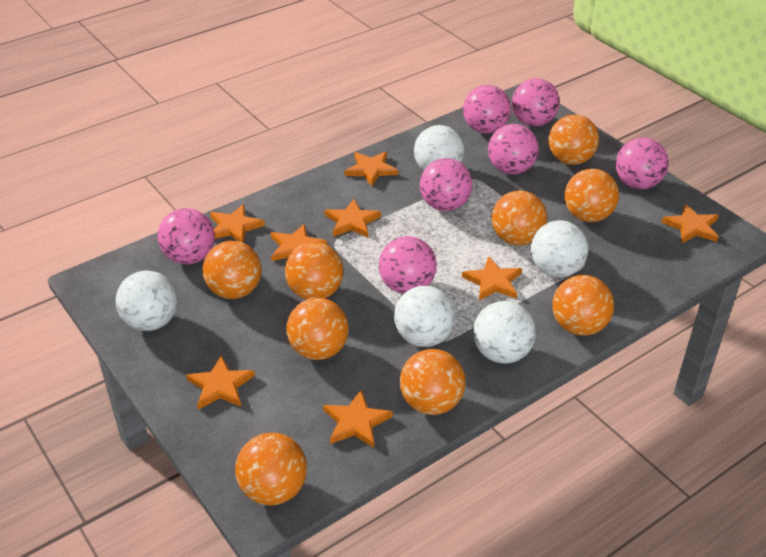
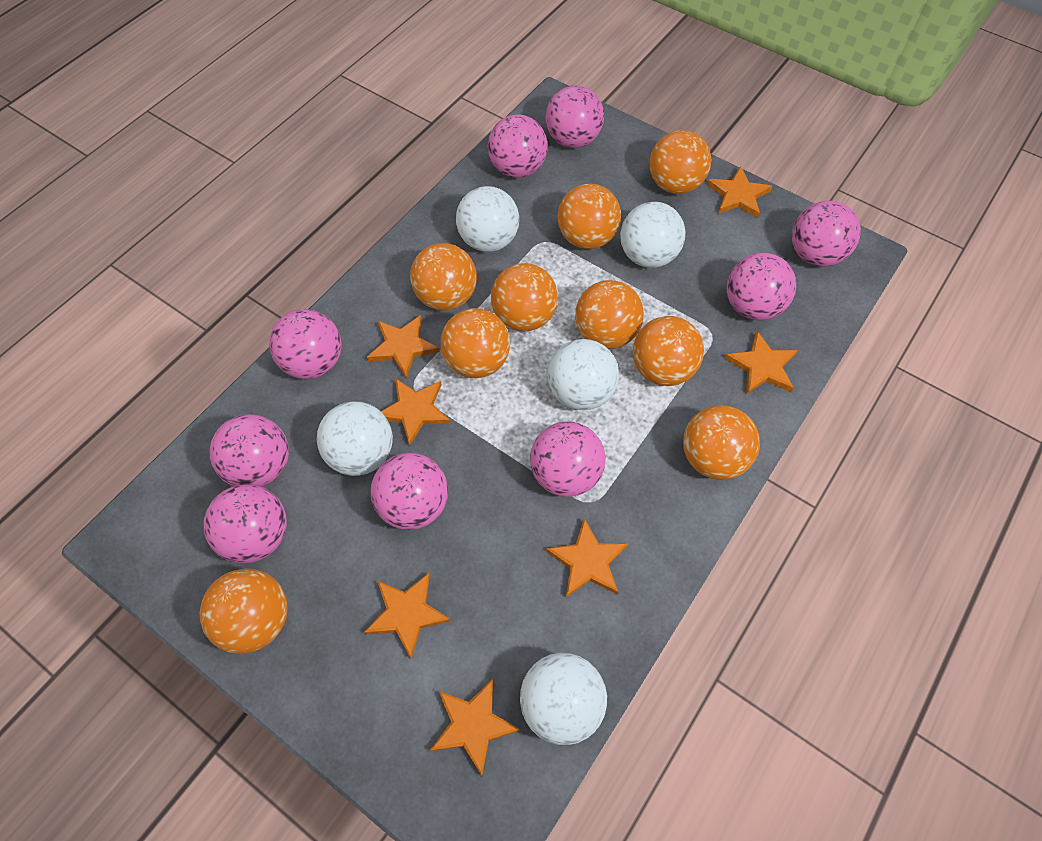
orange star: [186,356,255,410] [210,204,265,243] [271,224,327,261] [323,390,393,448] [324,199,381,238] [344,152,398,187] [462,256,522,301] [661,204,719,243] = 8 -> [364,573,451,658] [367,315,440,378] [381,378,451,446] [430,679,520,776] [546,518,628,597] [707,166,772,218] [724,331,798,394] = 7
pink ball: [158,208,215,264] [379,236,437,294] [420,158,472,211] [463,85,511,133] [488,124,539,175] [512,78,560,126] [616,138,669,189] = 7 -> [204,484,287,564] [209,414,289,487] [269,309,342,379] [370,453,448,530] [488,114,548,178] [530,421,606,497] [546,85,604,148] [726,253,796,320] [792,201,861,267] = 9

